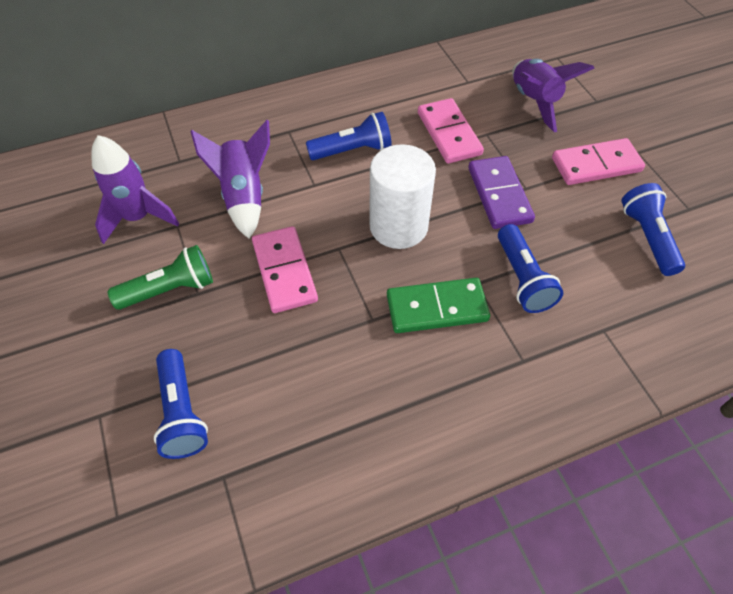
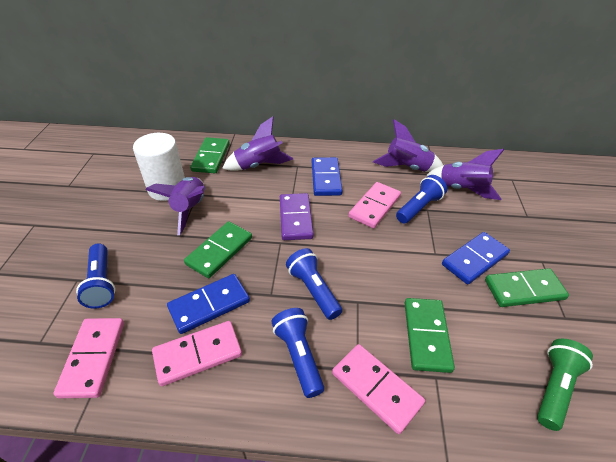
blue domino: none = 0 -> [167,274,250,334] [312,157,342,196] [442,232,510,285] = 3
green domino: [387,278,490,333] = 1 -> [184,221,252,278] [190,137,230,173] [405,298,455,373] [485,268,569,307] = 4
pink domino: [252,226,318,313] [418,98,484,164] [552,138,645,185] = 3 -> [54,318,124,398] [152,321,242,386] [332,344,425,434] [348,182,401,228] = 4
purple rocket: [91,135,179,244] [190,120,270,239] [512,59,595,132] = 3 -> [145,177,206,235] [222,117,293,171] [373,119,443,172] [426,149,504,200] = 4

